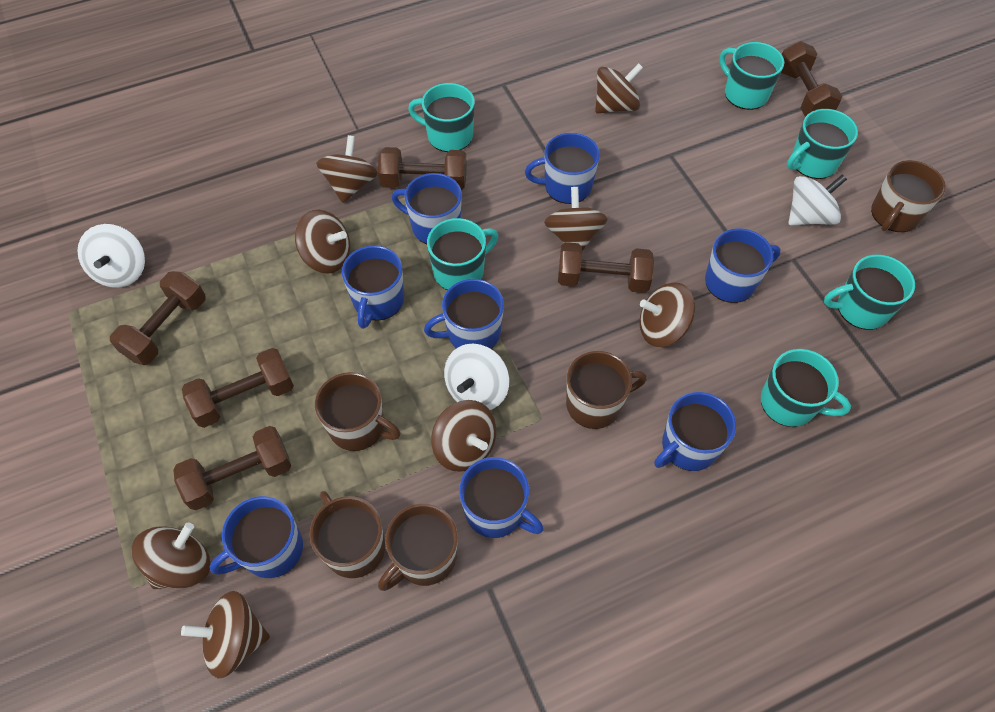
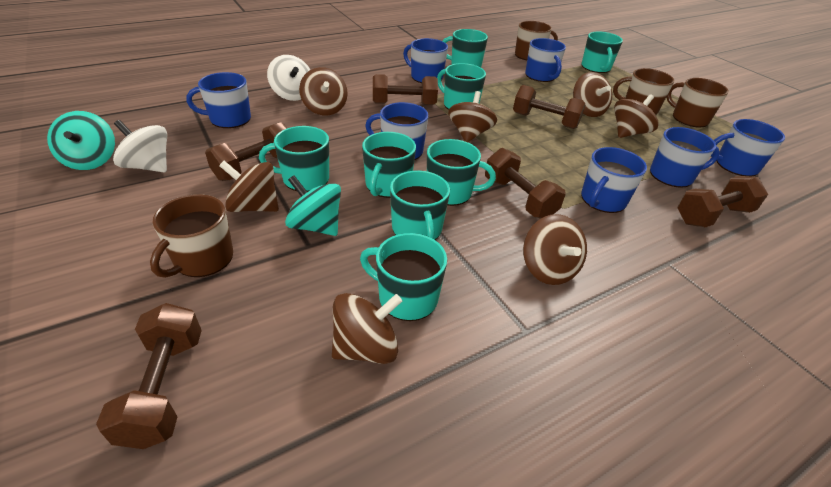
blue mug: [210,496,303,578] [342,245,404,329] [392,173,462,244] [424,279,504,349] [459,457,544,538] [525,133,600,204] [654,392,736,471] [705,228,781,303] = 8 -> [186,72,251,128] [365,102,429,160] [403,38,448,83] [525,38,566,82] [581,147,647,213] [650,127,720,188] [711,119,785,176] = 7
brown mug: [310,491,385,578] [315,372,401,451] [378,504,458,591] [566,351,647,429] [871,160,946,232] = 5 -> [150,194,233,278] [515,21,558,61] [613,68,674,115] [666,78,729,127] = 4
brown spinning top: [132,523,210,589] [181,591,270,678] [295,210,350,274] [316,135,378,203] [431,400,496,472] [544,187,608,251] [595,63,643,114] [640,282,695,347] = 8 -> [219,161,279,212] [299,67,348,115] [332,293,402,364] [448,91,497,142] [523,214,587,285] [573,72,612,117] [614,94,658,138] = 7
turquoise mug: [408,83,475,152] [427,218,498,290] [719,42,784,110] [761,349,851,427] [787,109,858,179] [824,255,915,330] = 6 -> [259,126,329,192] [360,233,447,321] [362,132,416,198] [390,170,450,240] [427,139,496,206] [437,63,486,110] [443,29,488,67] [582,31,623,73] = 8
turquoise spinning top: none = 0 -> [47,111,115,170] [285,175,341,236] = 2
white spinning top: [77,224,145,288] [444,343,509,410] [788,174,847,225] = 3 -> [113,120,167,172] [267,55,310,101] = 2

